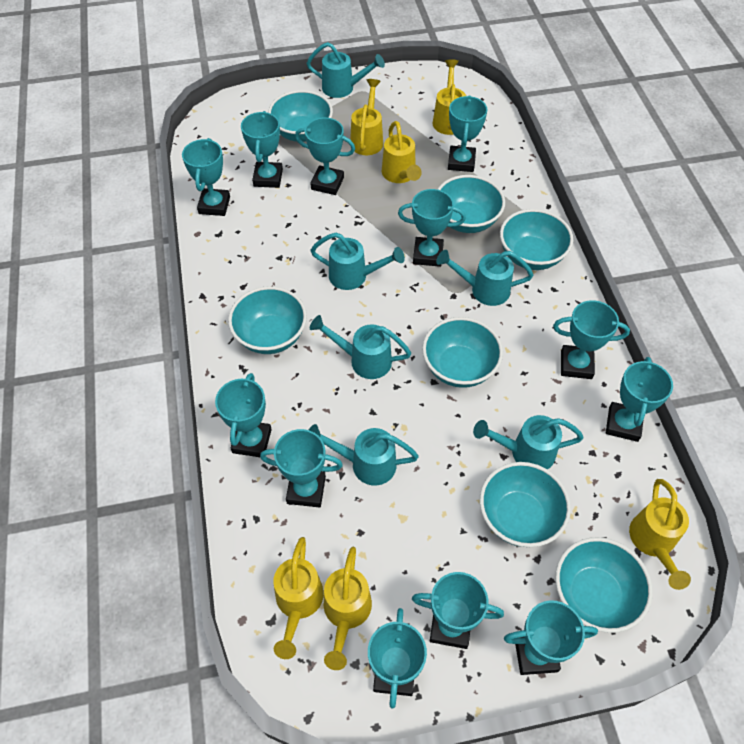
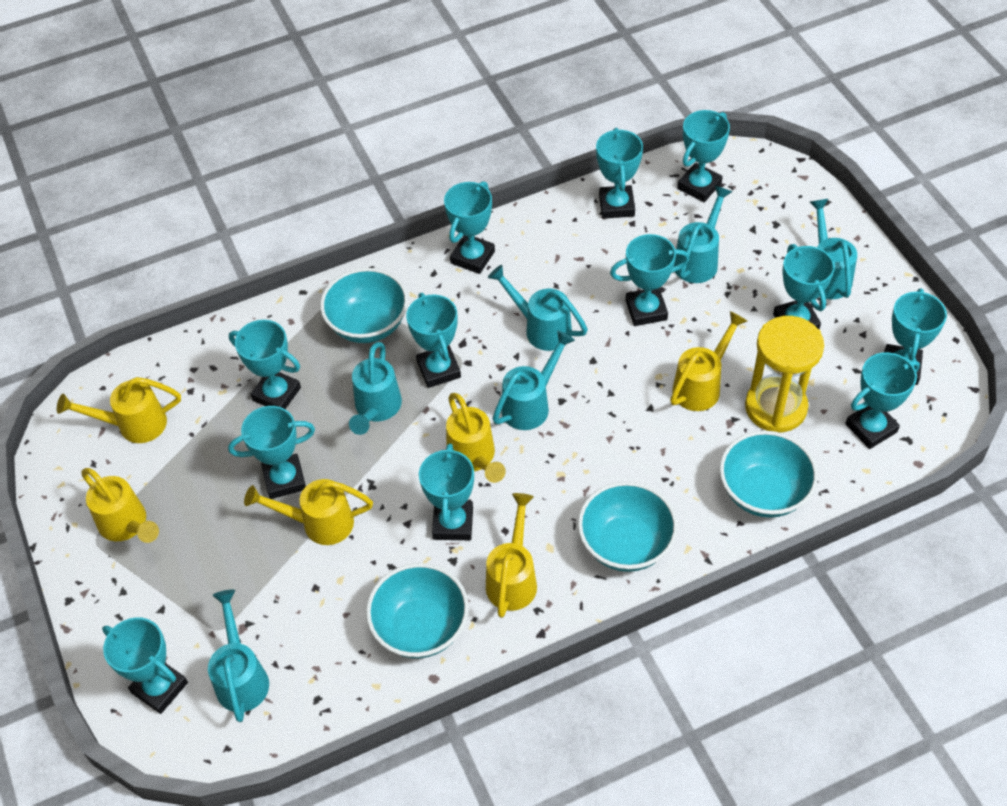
turquoise bowl: [228,286,307,354] [268,90,333,142] [422,317,503,388] [438,175,505,233] [480,462,571,547] [500,209,573,270] [555,537,653,633] = 7 -> [320,268,408,343] [366,563,469,658] [578,481,678,572] [720,431,818,518] = 4
yellow hourglass: none = 0 -> [745,316,824,432] = 1

